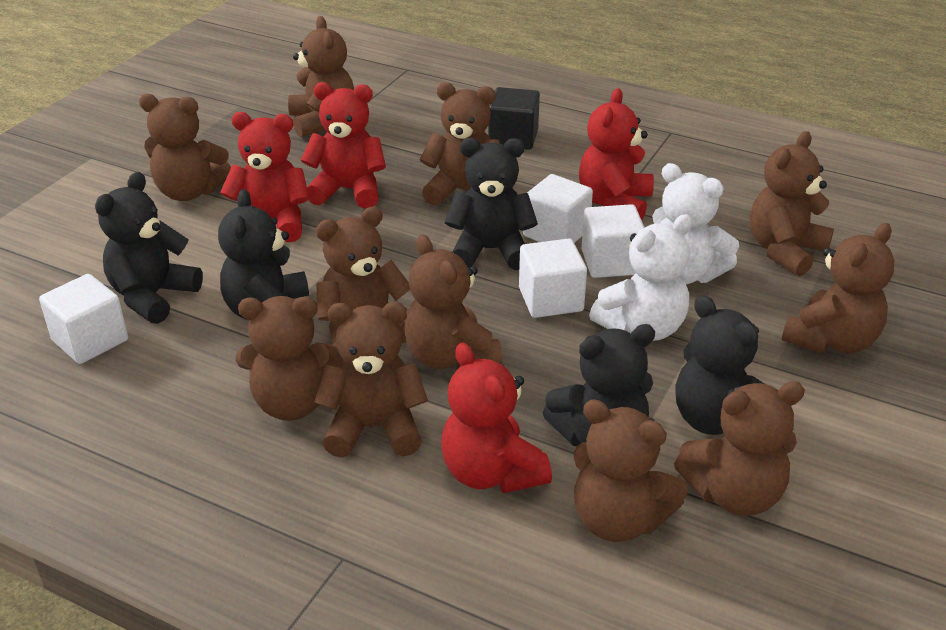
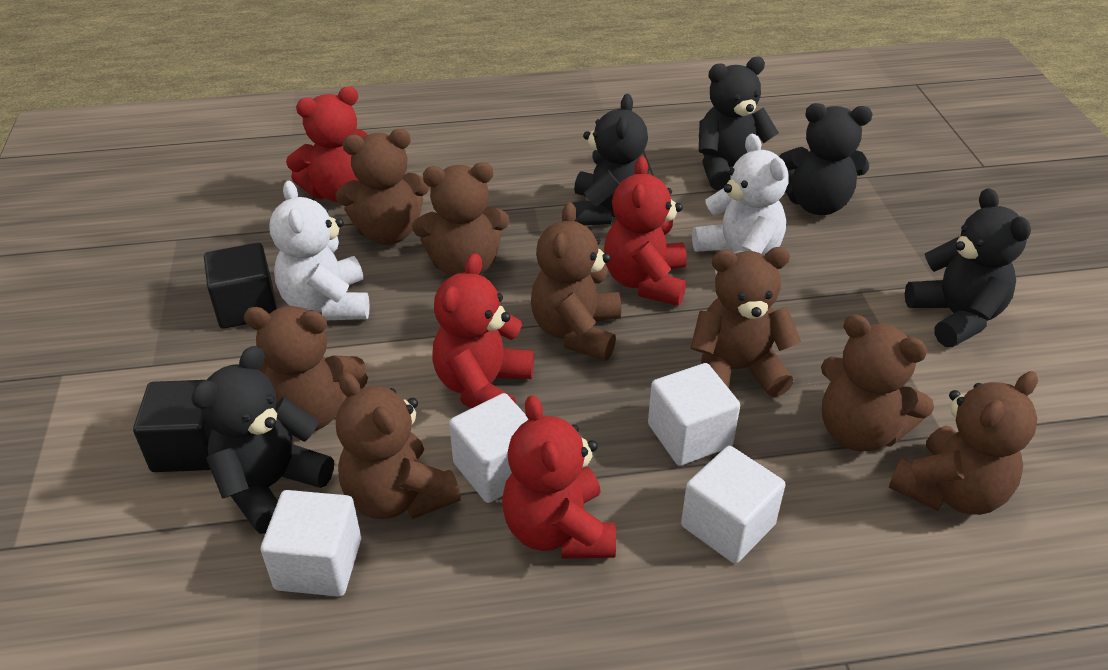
black cube: [488,87,540,150] = 1 -> [133,380,212,472] [204,243,277,329] = 2
brown teddy bear: [139,94,231,201] [236,296,343,421] [288,16,354,137] [314,302,428,458] [316,206,410,346] [404,234,503,370] [419,83,500,206] [574,399,688,542] [674,381,805,516] [750,131,834,276] [782,223,894,354] = 11 -> [244,306,368,431] [335,129,429,245] [336,372,461,519] [412,162,509,277] [531,202,621,361] [691,247,801,397] [821,315,934,452] [889,371,1038,515] = 8

